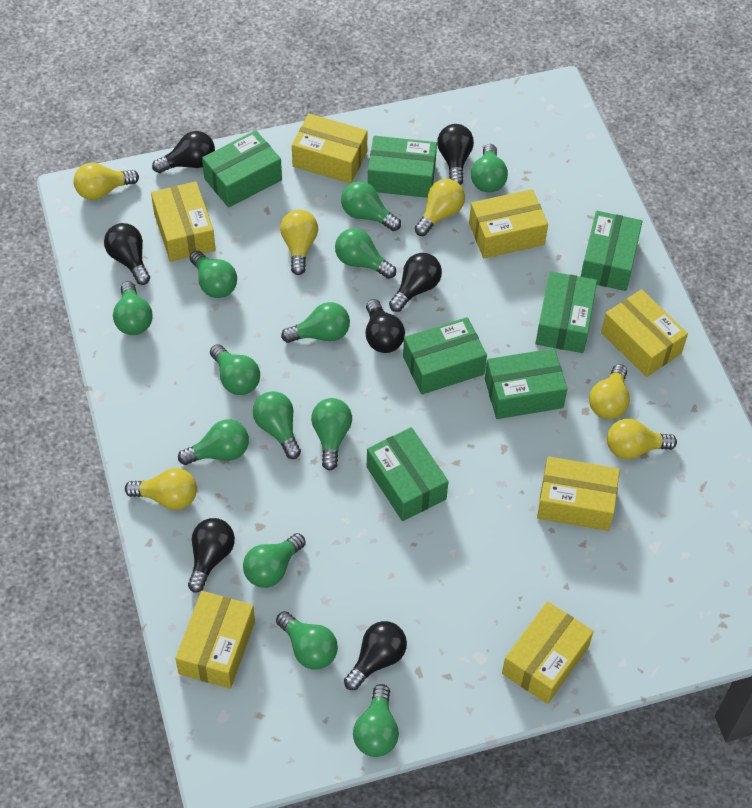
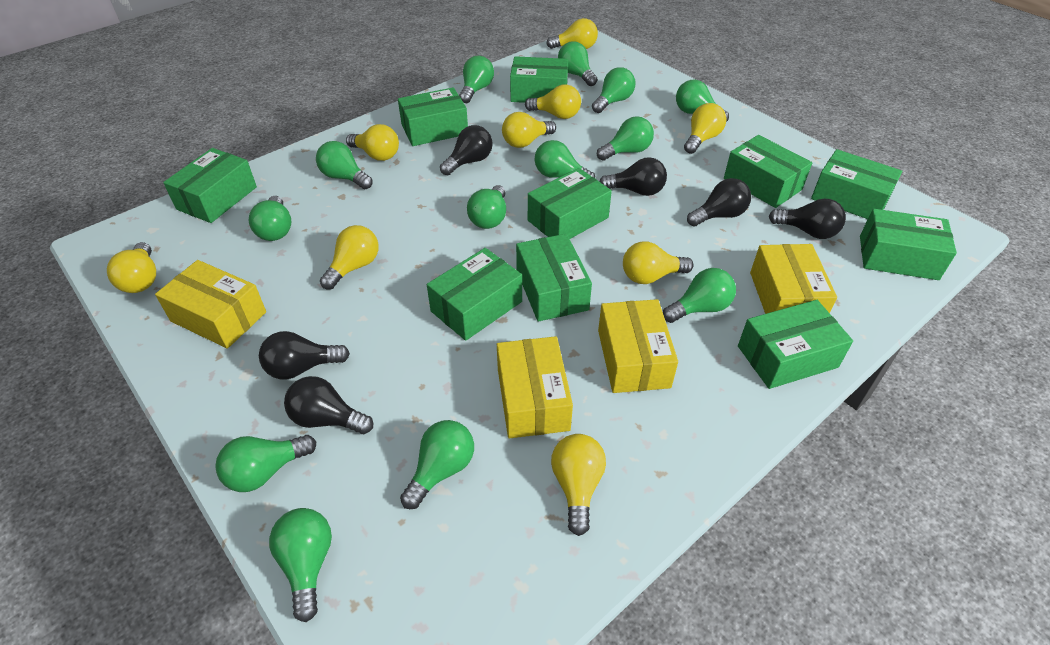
black light bulb: [104,223,150,285] [152,131,215,173] [188,518,235,593] [344,621,407,690] [366,299,405,353] [389,253,442,312] [437,124,474,185] = 7 -> [259,331,350,379] [284,376,373,434] [440,125,493,175] [600,157,667,196] [687,178,751,226] [769,199,846,239] = 6
green box: [202,130,282,208] [367,427,449,521] [368,136,437,198] [403,317,487,395] [485,348,567,419] [536,271,597,353] [581,211,643,291] = 7 -> [163,148,257,223] [398,87,468,146] [427,248,522,341] [510,56,568,103] [516,234,592,322] [528,168,612,239] [724,135,812,208] [738,300,853,389] [811,149,902,219] [860,209,957,280] = 10
yellow box: [151,181,216,262] [175,591,255,689] [292,113,368,184] [469,189,548,258] [502,601,594,704] [537,456,620,531] [601,289,688,377] = 7 -> [155,260,266,349] [497,336,573,438] [598,299,678,393] [750,244,837,314] = 4
yellow light bulb: [73,163,139,200] [125,468,197,510] [280,210,318,275] [414,179,465,236] [589,364,630,419] [607,419,677,460] = 6 -> [107,242,156,293] [320,225,379,289] [346,124,399,161] [502,112,556,148] [525,84,581,119] [546,18,598,49] [551,434,606,536] [623,241,694,284] [684,103,726,154] = 9

